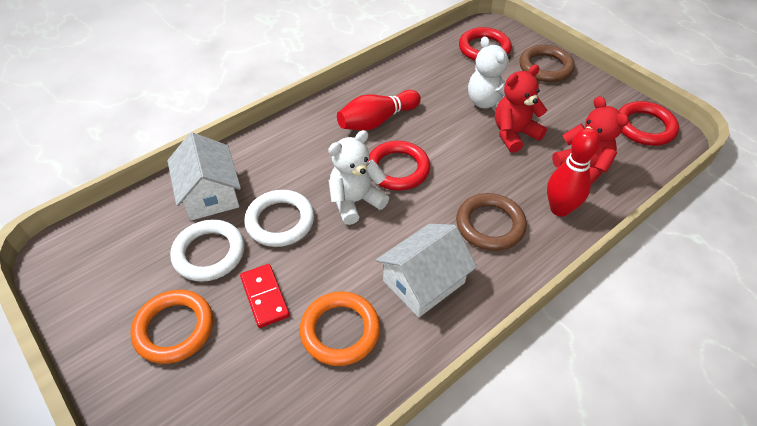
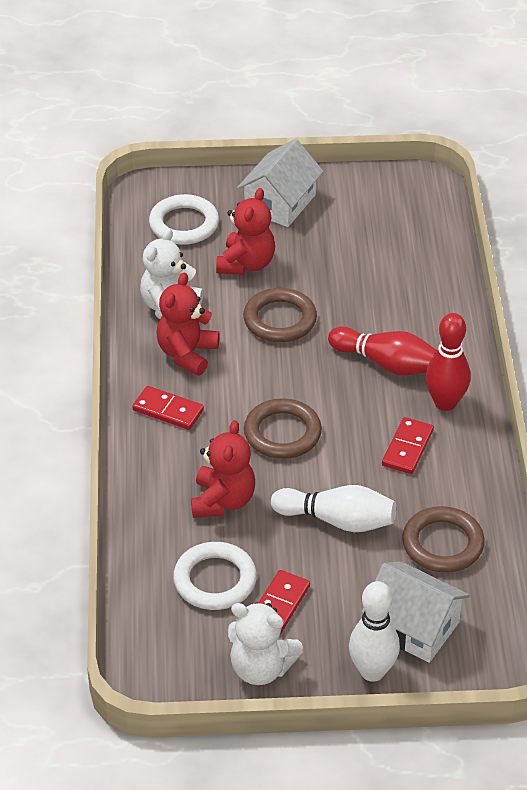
brown ring: [456,193,527,251] [519,45,575,82] = 2 -> [243,288,317,342] [244,398,322,459] [402,506,485,573] = 3
orange ring: [130,290,213,364] [300,291,380,366] = 2 -> none = 0
red domino: [240,264,290,328] = 1 -> [132,386,204,430] [259,570,310,634] [382,417,434,474] = 3
red ring: [368,141,430,191] [459,27,512,61] [618,101,679,146] = 3 -> none = 0
red teddy bear: [495,65,547,153] [552,96,629,185] = 2 -> [157,273,220,376] [191,420,255,518] [216,188,275,275] = 3
white bowling pin: none = 0 -> [271,485,396,532] [349,581,400,682] = 2

